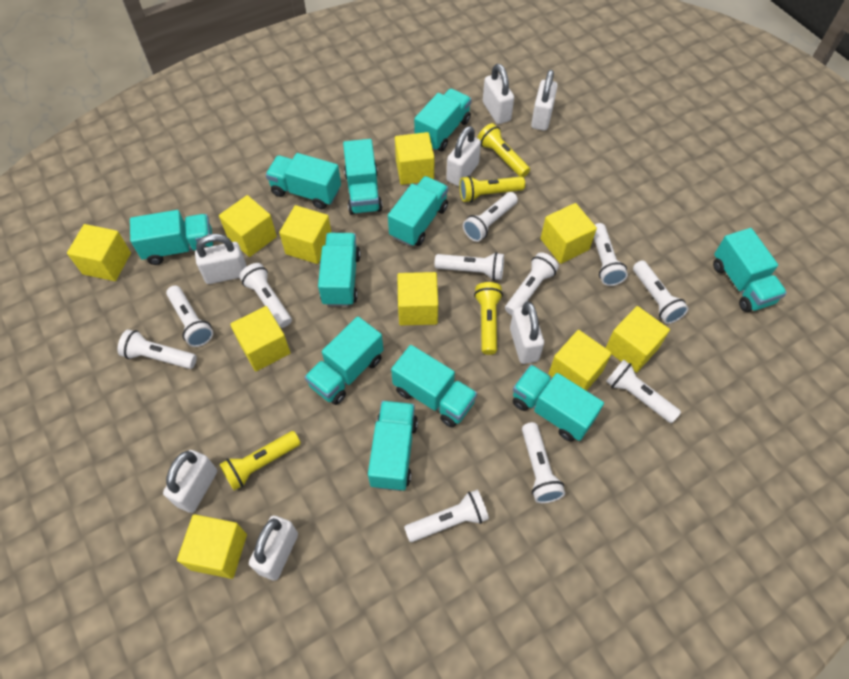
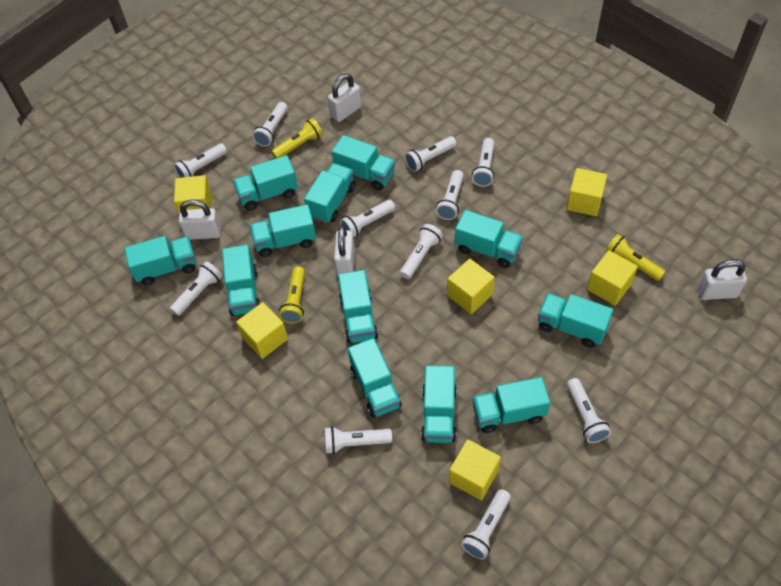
turquoise truck: [130,210,213,265] [265,153,341,209] [305,316,384,405] [318,233,361,307] [343,139,383,215] [368,401,418,491] [388,176,448,247] [391,345,477,428] [414,89,471,152] [513,365,604,442] [713,228,787,312] = 11 -> [124,236,196,286] [222,245,261,316] [233,155,298,210] [250,204,316,257] [304,163,355,223] [332,135,395,190] [338,270,378,343] [348,338,402,418] [421,365,457,443] [455,210,523,268] [472,377,551,433] [538,293,613,348] = 12
white padlock: [163,450,217,513] [195,234,247,284] [249,516,298,580] [446,126,481,186] [483,64,514,124] [510,302,544,364] [531,70,557,131] = 7 -> [179,200,221,240] [328,74,361,122] [334,225,355,276] [698,259,747,300] = 4
yellow cube: [67,224,131,281] [177,514,247,579] [219,195,277,257] [230,306,291,371] [279,205,332,264] [395,132,435,185] [397,272,438,326] [540,203,597,264] [549,330,612,391] [605,306,670,373] = 10 -> [174,175,212,214] [236,302,288,359] [447,259,495,314] [449,439,501,500] [566,168,607,216] [587,250,638,306] = 6
yellow flashlight: [219,431,301,491] [460,176,525,202] [474,282,503,355] [477,123,530,177] = 4 -> [271,118,323,158] [279,266,305,324] [605,234,665,281] = 3

